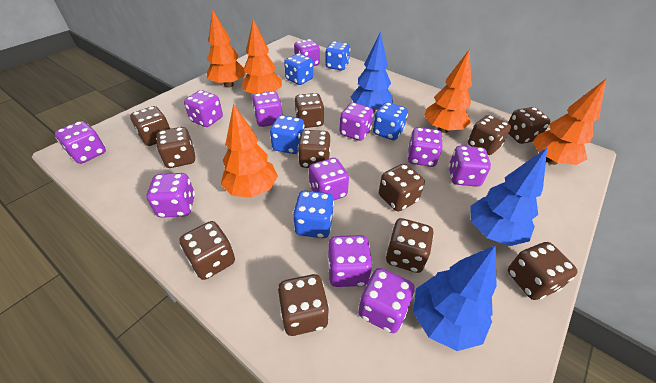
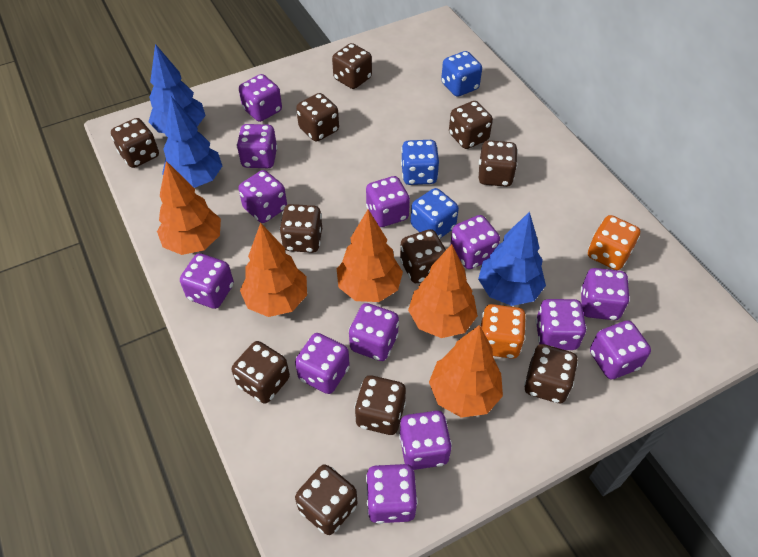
blue dice: [270,115,304,154] [284,54,313,85] [293,191,334,238] [325,41,350,70] [373,102,408,140] = 5 -> [401,140,439,185] [411,188,459,239] [441,51,482,97] = 3
orange dice: none = 0 -> [481,304,526,359] [588,215,640,270] = 2
purple dice: [55,121,106,164] [147,173,195,218] [184,90,223,127] [252,91,283,127] [294,39,320,66] [309,158,349,200] [327,235,373,287] [339,103,374,141] [358,268,415,333] [407,127,443,167] [449,146,491,187] = 11 -> [180,253,234,309] [237,124,277,168] [238,170,287,223] [239,74,282,122] [295,333,350,394] [349,303,399,361] [366,176,410,227] [366,464,418,524] [399,411,452,470] [450,215,500,269] [535,299,587,350] [580,268,630,320] [590,320,651,379] = 13

